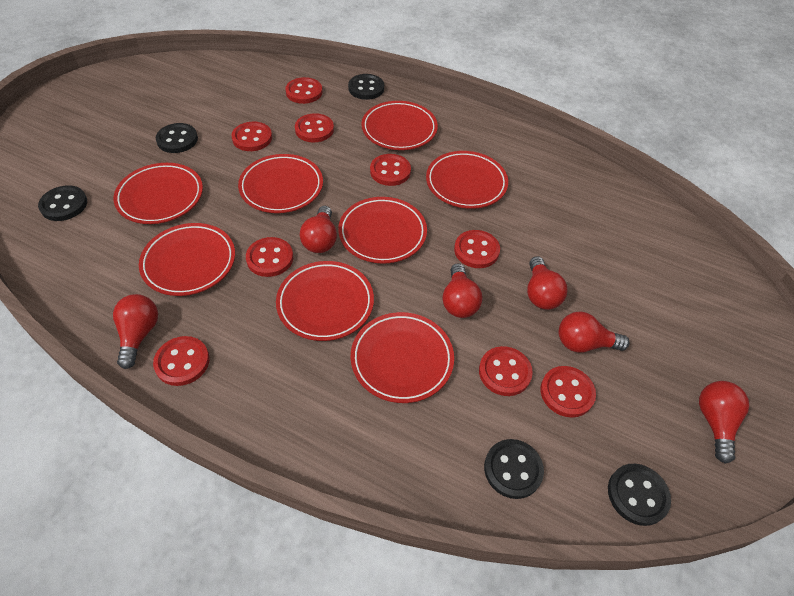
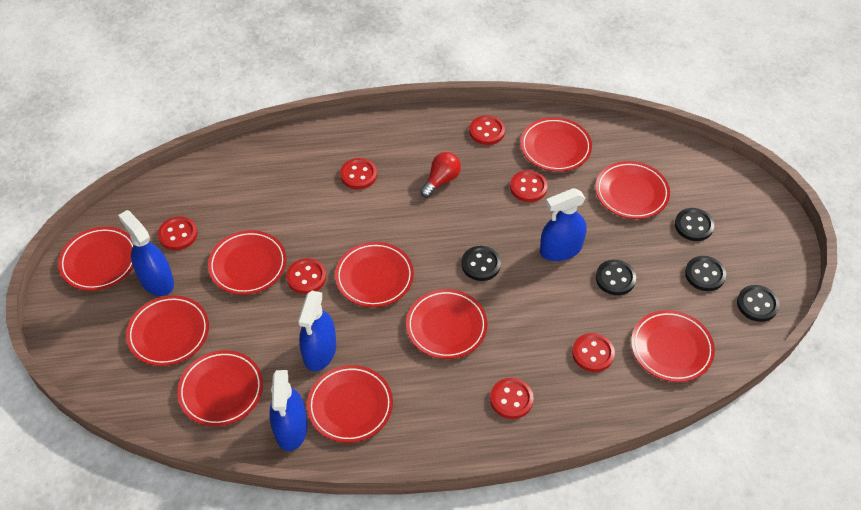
blue spray bottle: none = 0 -> [118,210,174,296] [269,370,308,451] [298,291,336,371] [540,188,587,261] = 4
red button: [153,336,210,386] [231,122,272,151] [246,237,293,277] [285,77,322,104] [295,113,334,142] [370,154,411,186] [454,230,500,268] [479,346,533,396] [540,366,596,418] = 9 -> [158,217,198,250] [286,258,326,294] [340,158,377,189] [469,115,505,145] [490,378,534,419] [510,170,548,202] [572,333,615,372] = 7
red light bulb: [113,294,158,369] [300,206,337,253] [443,263,482,318] [527,256,568,310] [559,312,630,353] [699,381,749,464] = 6 -> [420,152,461,198] = 1
red plate: [113,163,203,224] [139,223,235,296] [238,154,323,213] [276,261,374,341] [338,197,427,264] [351,312,454,403] [361,101,438,150] [426,151,508,209] = 8 -> [58,227,134,291] [126,295,209,366] [177,350,263,426] [208,230,287,295] [307,365,393,443] [335,242,414,307] [406,289,487,359] [520,117,592,172] [595,161,670,219] [631,310,715,382] = 10

